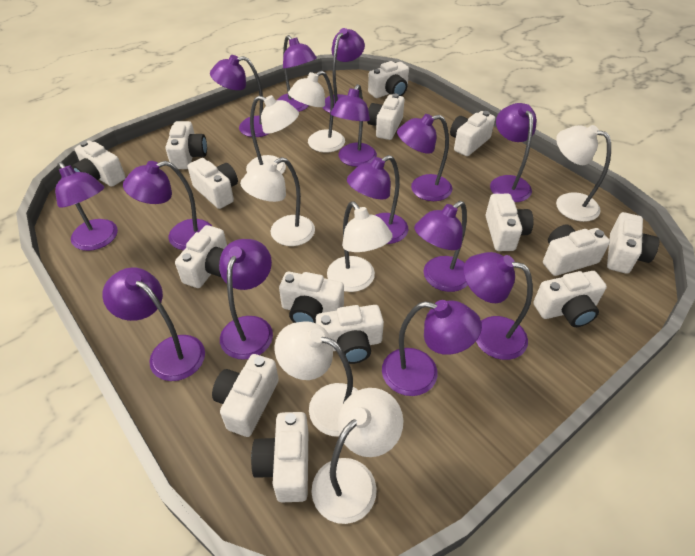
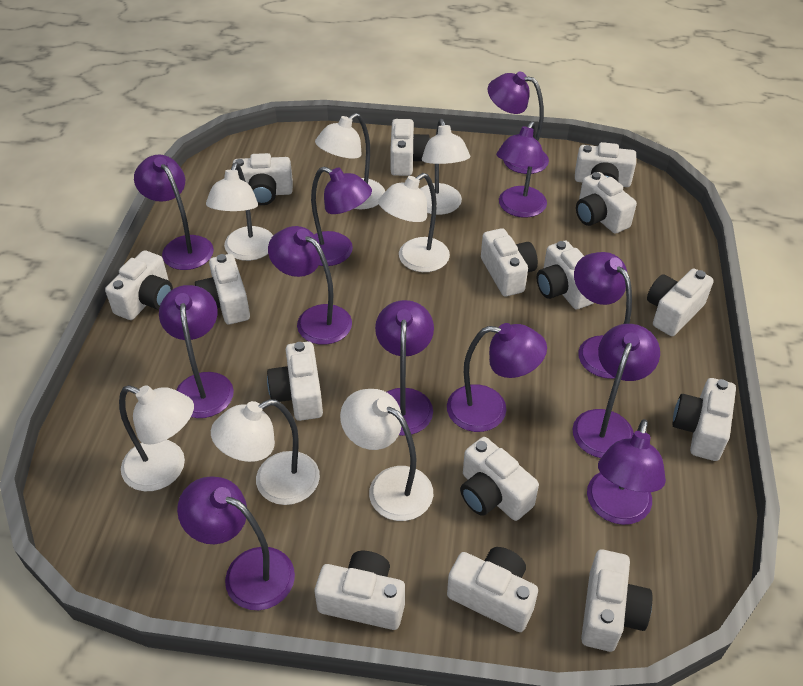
purple lamp: [55,162,118,251] [102,267,205,381] [123,161,213,250] [210,55,268,137] [219,239,273,360] [277,35,317,112] [322,28,365,113] [330,84,377,167] [347,155,408,244] [382,300,482,396] [397,114,452,201] [414,201,467,292] [463,252,533,360] [490,103,536,202] = 14 -> [134,155,214,270] [159,285,234,418] [177,476,295,610] [268,226,352,345] [311,166,372,266] [375,300,434,436] [447,323,547,432] [488,71,549,174] [496,121,547,218] [573,324,660,458] [574,252,632,379] [587,419,666,525] = 12

